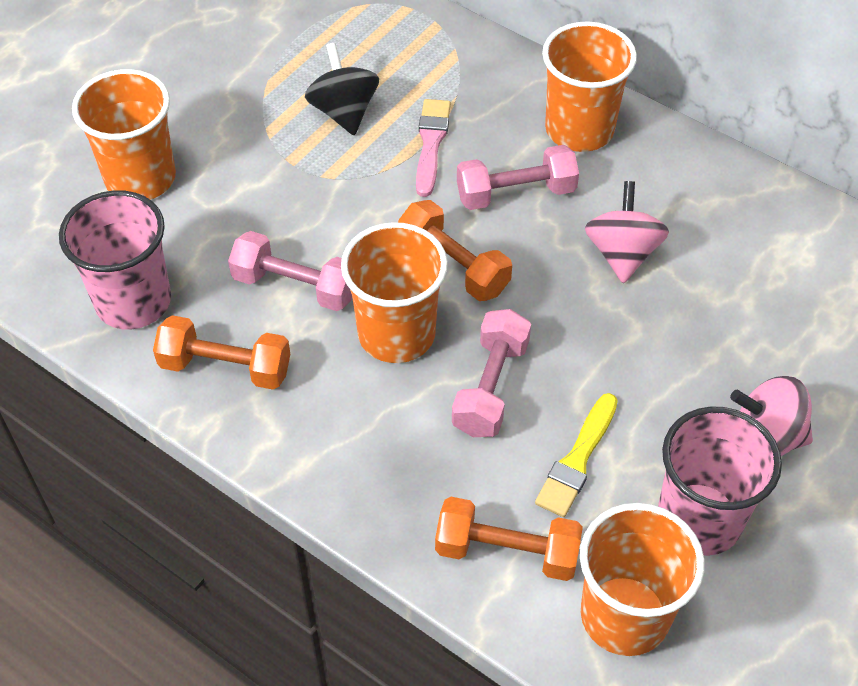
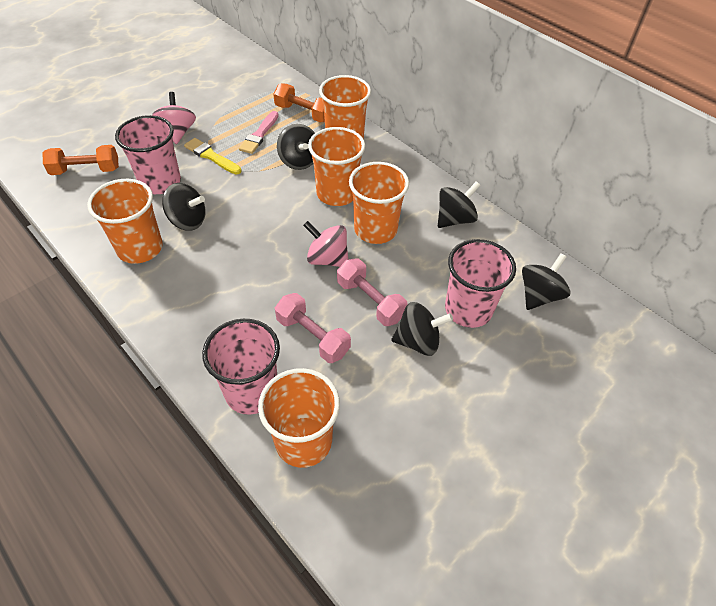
black spinning top: [305,43,379,135] = 1 -> [162,183,205,231] [277,124,315,170] [391,302,453,356] [438,181,480,228] [522,254,571,310] = 5
orange cup: [72,69,176,200] [341,222,448,363] [542,21,637,152] [580,503,705,656] = 4 -> [87,179,163,264] [258,368,340,468] [308,127,365,206] [319,75,371,139] [349,162,409,244] = 5
orange dumbbell: [153,315,290,390] [398,200,512,301] [435,497,583,581] = 3 -> [42,145,119,175] [273,83,325,122] = 2
pink cup: [59,190,171,329] [658,406,782,556] = 2 -> [115,115,181,194] [202,319,280,415] [445,239,516,328] = 3
pink dumbbell: [228,231,352,311] [452,309,531,437] [457,145,579,210] = 3 -> [275,293,351,363] [337,259,408,326] = 2

